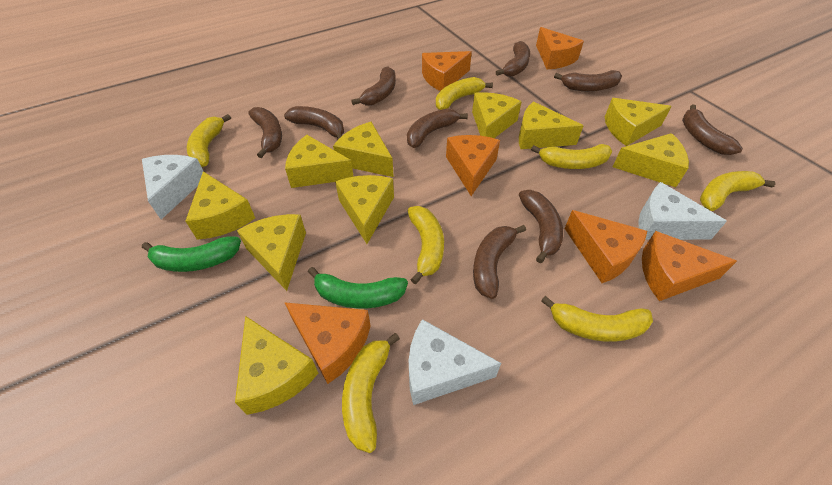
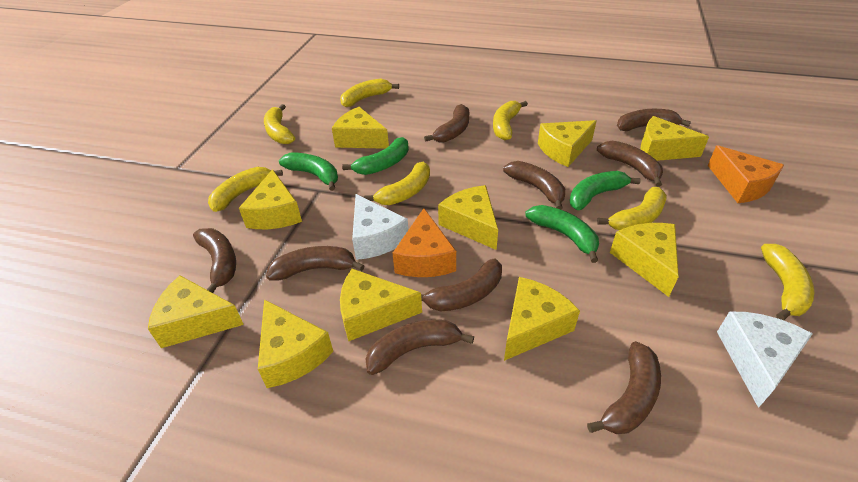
green banana: [142,237,241,272] [308,267,408,309] = 2 -> [279,152,338,191] [342,137,409,175] [525,205,599,263] [569,171,640,210] = 4
orange cheese: [284,302,371,384] [422,51,472,91] [446,135,500,196] [536,27,584,69] [564,210,647,283] [642,231,737,301] = 6 -> [392,208,456,277] [708,145,784,203] = 2
white cheese: [142,155,203,219] [409,319,501,405] [638,182,727,240] = 3 -> [352,194,408,260] [717,312,813,408] = 2

